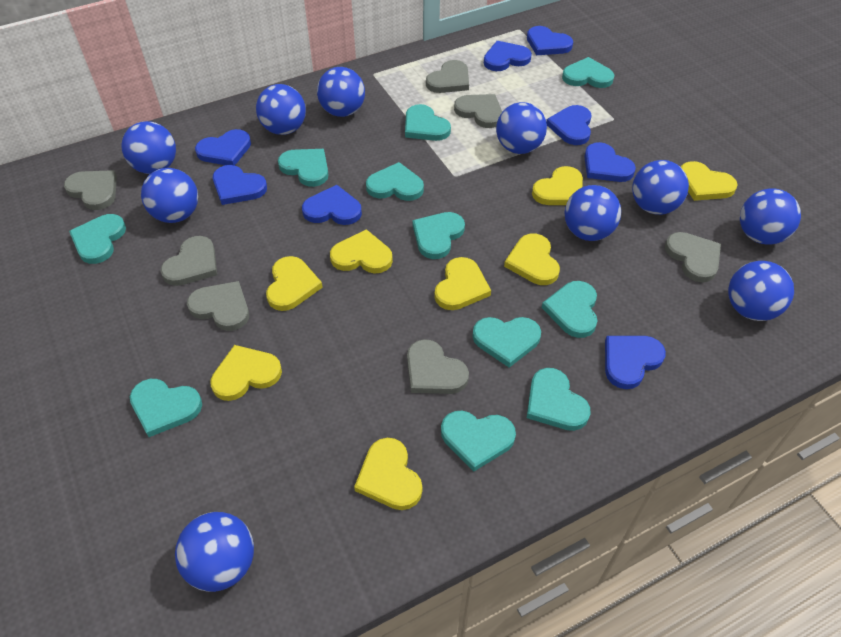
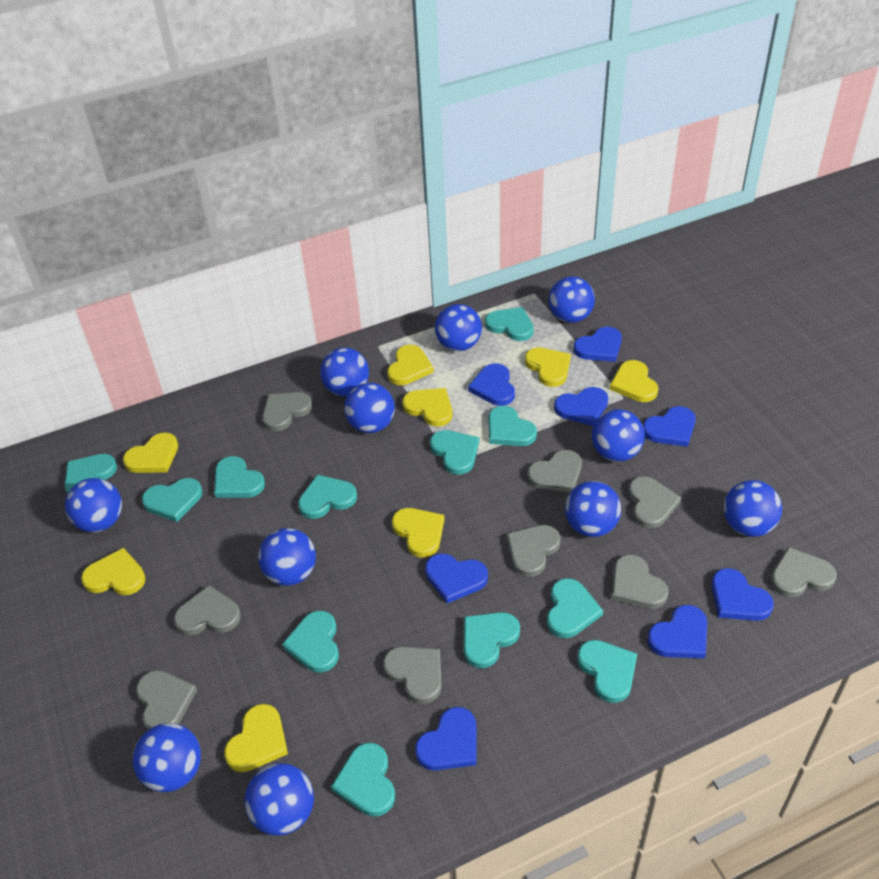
blue ball: [121,121,176,174] [141,168,198,223] [175,512,254,592] [256,84,306,135] [317,67,365,117] [496,102,547,154] [564,185,621,241] [632,160,689,215] [728,261,794,321] [740,188,801,245] = 10 -> [65,478,122,532] [133,723,201,792] [245,763,314,836] [258,528,316,586] [320,348,369,396] [344,383,395,433] [435,304,482,351] [549,276,595,323] [565,481,621,537] [592,409,645,462] [723,480,782,537] = 11
grey heart: [64,170,117,210] [161,236,217,286] [187,281,249,331] [407,339,469,394] [426,60,469,93] [454,94,502,128] [665,232,721,282] = 7 -> [136,670,197,730] [174,585,241,636] [262,392,313,431] [383,646,442,704] [506,525,561,577] [528,450,582,492] [611,555,668,609] [628,476,681,528] [771,547,837,597] = 9
turquoise heart: [69,214,126,264] [130,379,202,437] [278,149,328,187] [366,162,424,201] [405,104,451,141] [412,212,465,259] [441,411,516,471] [472,317,541,368] [527,368,591,431] [542,281,598,338] [562,57,614,88] = 11 -> [64,454,117,494] [142,478,203,522] [214,456,265,498] [282,611,339,672] [298,474,357,519] [331,743,395,816] [430,430,479,475] [464,612,520,668] [485,307,534,341] [488,406,537,446] [547,578,603,638] [577,640,637,703] = 12

